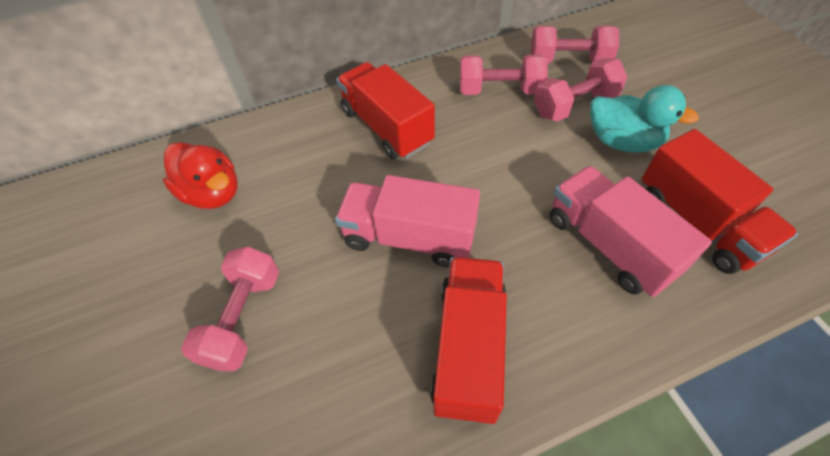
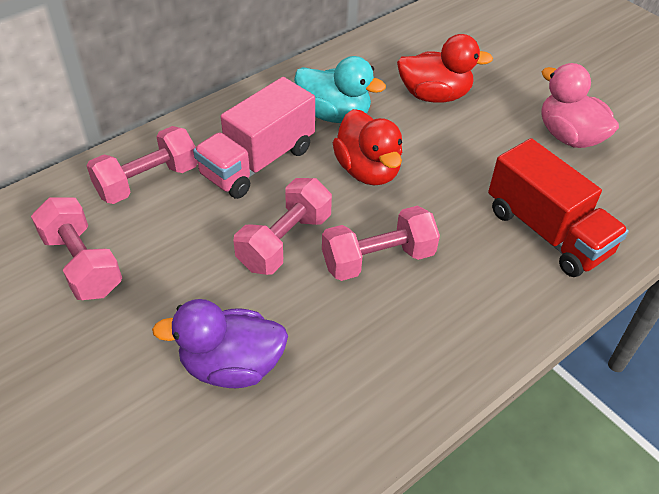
pink duck: none = 0 -> [541,63,619,148] = 1
pink truck: [335,175,480,267] [550,166,712,297] = 2 -> [193,77,315,199] = 1
purple duck: none = 0 -> [152,299,288,388] = 1
red duck: [163,142,238,209] = 1 -> [333,109,402,185] [397,34,493,103] = 2
red truck: [336,62,435,159] [430,257,507,424] [642,129,798,274] = 3 -> [488,138,629,277] = 1

